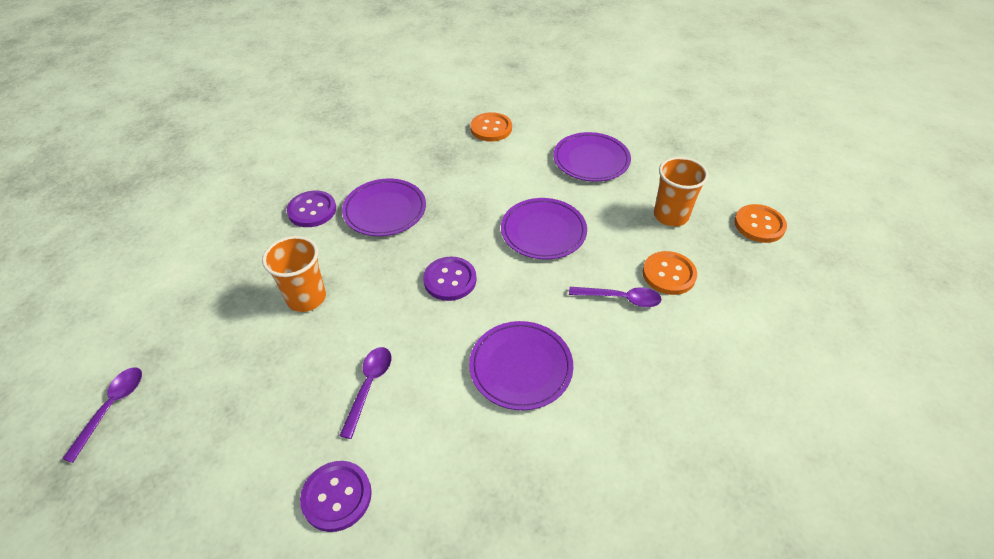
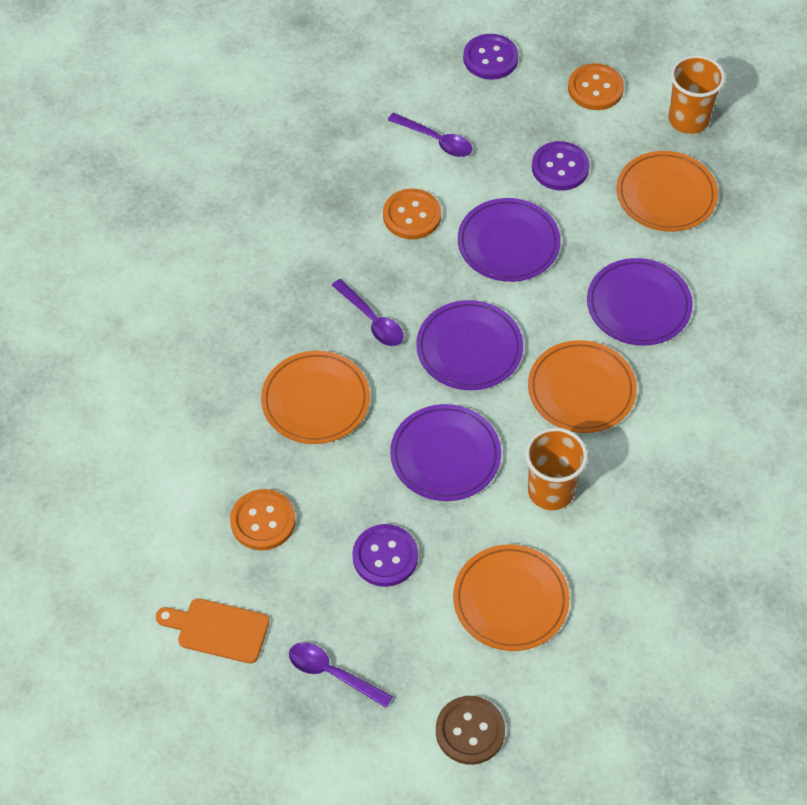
brown button: none = 0 -> [436,696,505,765] = 1
orange cutting board: none = 0 -> [156,598,269,664] = 1
orange plate: none = 0 -> [261,351,370,444] [453,544,570,651] [528,340,637,433] [617,151,718,232] = 4

